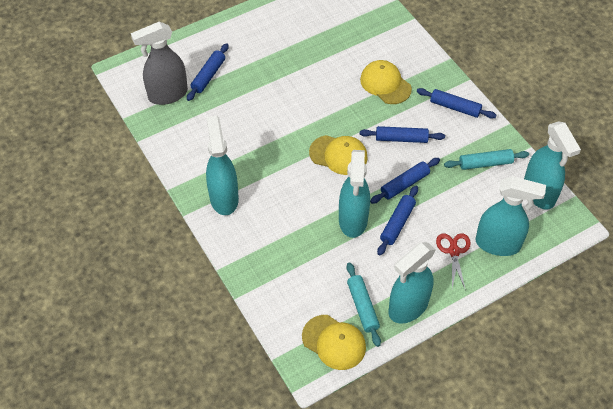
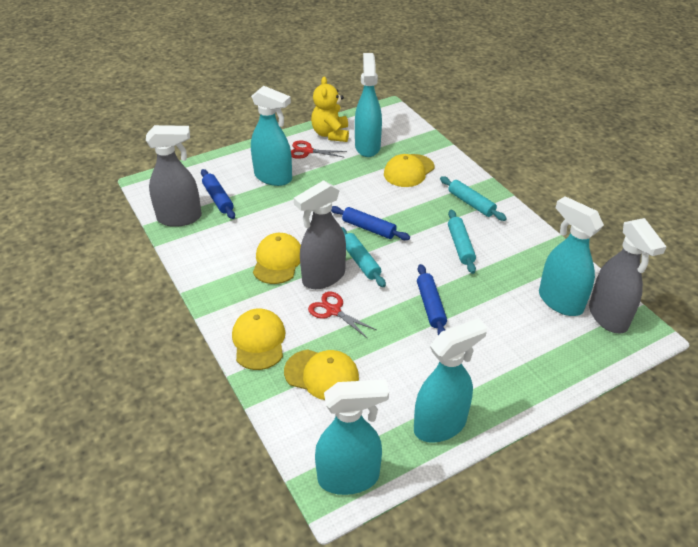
blue rolling pin: [187,43,229,101] [360,126,445,143] [370,158,440,204] [377,186,418,256] [417,88,497,119] = 5 -> [201,169,235,219] [331,206,410,240] [417,264,447,335] = 3
grey spray bottle: [131,22,188,105] = 1 -> [146,125,202,227] [294,180,346,289] [589,218,666,334] = 3
red scissors: [436,233,471,291] = 1 -> [291,140,347,159] [308,292,377,338] = 2
turquoise rolling pin: [346,262,381,347] [444,149,529,170] = 2 -> [341,227,386,287] [440,176,507,221] [448,210,476,274] = 3
yellow cap: [302,315,366,370] [309,135,368,175] [360,60,412,104] = 3 -> [232,308,285,370] [253,233,301,284] [284,349,359,400] [384,154,435,187] = 4
yellow teddy bear: none = 0 -> [311,76,349,142] = 1

